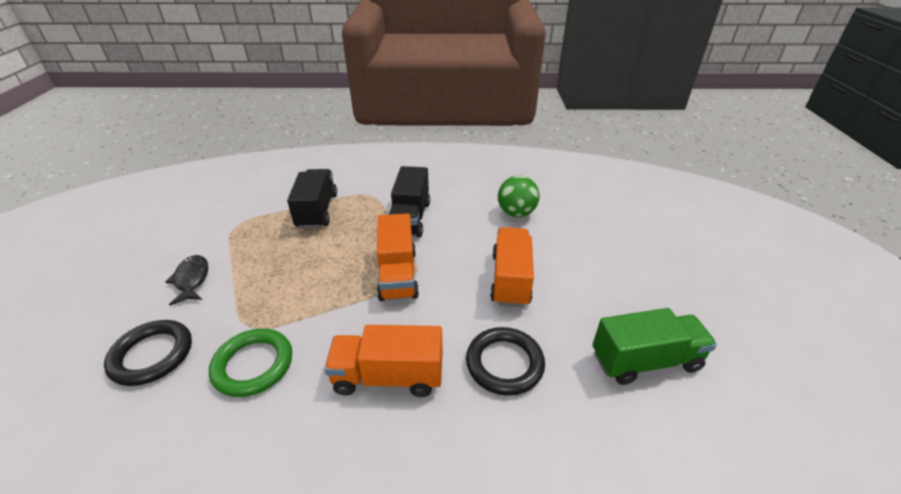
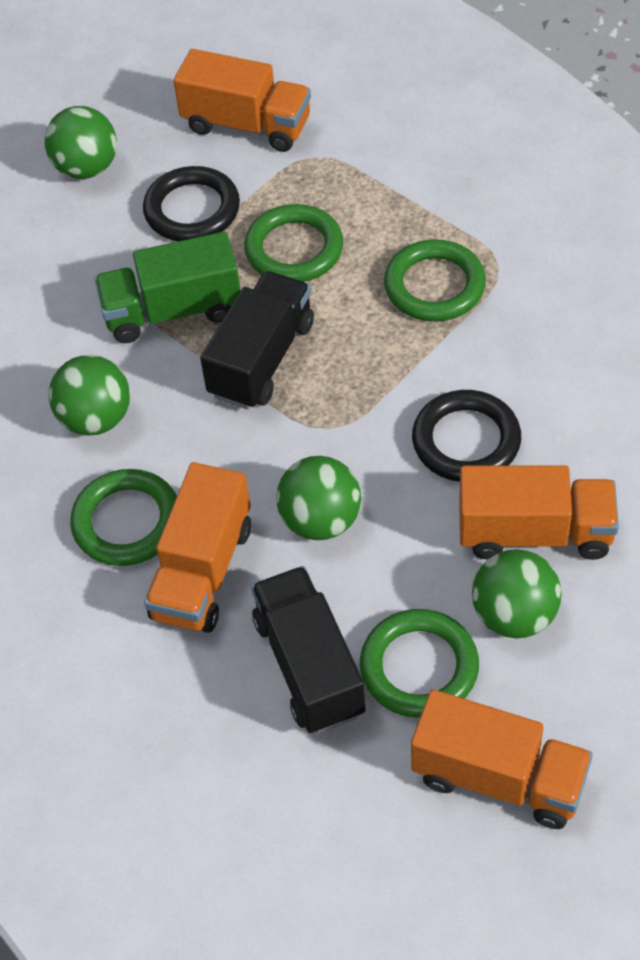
black fish: [165,255,208,306] = 1 -> none = 0
green ball: [498,175,539,217] = 1 -> [45,106,117,179] [49,355,130,436] [276,456,361,540] [472,549,562,638] = 4
green ring: [209,328,292,397] = 1 -> [70,469,177,566] [244,204,343,282] [360,609,479,718] [384,239,486,321] = 4
orange truck: [324,325,442,397] [377,214,419,301] [490,227,534,307] = 3 -> [144,462,251,633] [174,49,311,152] [411,689,593,829] [459,465,619,560] = 4

